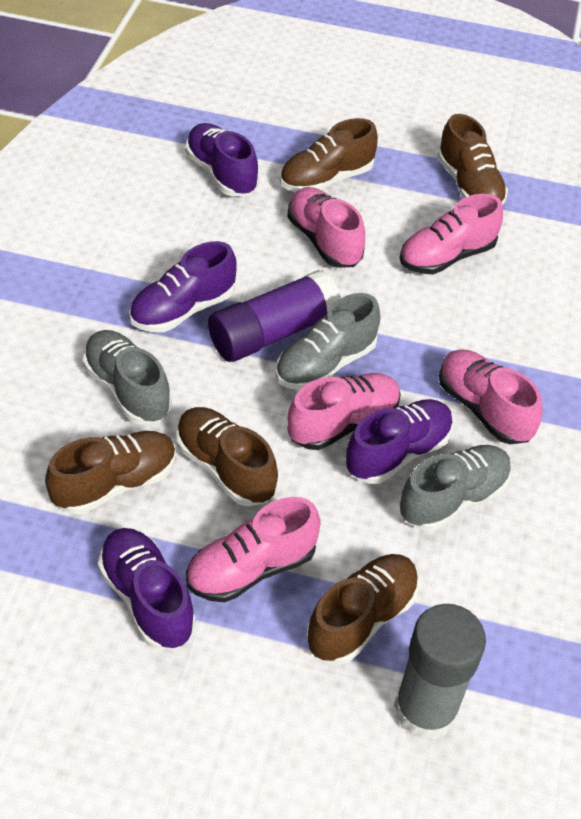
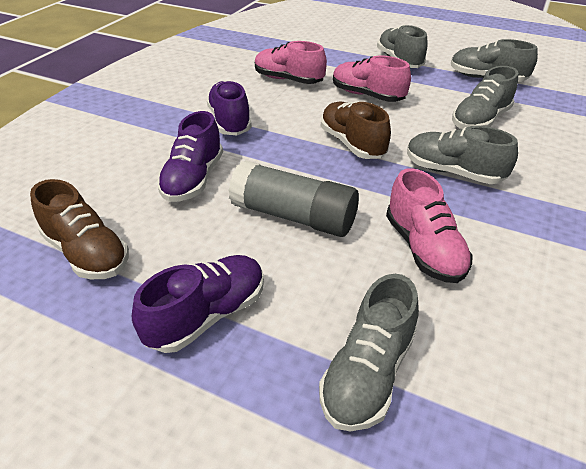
brown shoe: [45,431,176,514] [176,407,278,506] [280,118,378,192] [306,554,419,665] [437,114,508,205] = 5 -> [30,179,129,279] [321,101,391,159] = 2
grey shoe: [83,330,172,425] [275,293,380,390] [399,445,511,531] = 3 -> [319,274,419,431] [377,25,428,68] [407,126,518,184] [451,39,538,82] [452,66,518,129] = 5
pink shoe: [186,497,321,603] [287,187,365,267] [287,373,401,450] [400,194,503,274] [439,349,543,444] = 5 -> [255,41,327,84] [333,56,411,102] [386,168,473,283] = 3
purple glue stick: [208,270,341,362] = 1 -> none = 0
purple shoe: [98,528,196,650] [129,241,237,332] [185,123,259,197] [345,399,453,484] = 4 -> [132,255,264,353] [157,111,223,202] [206,80,252,135] = 3

